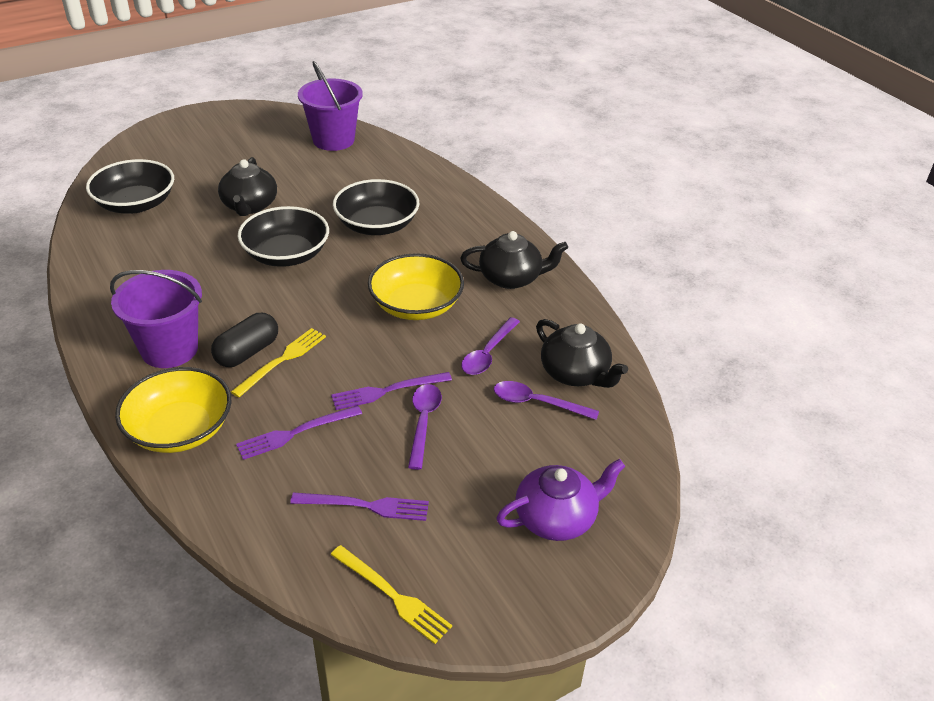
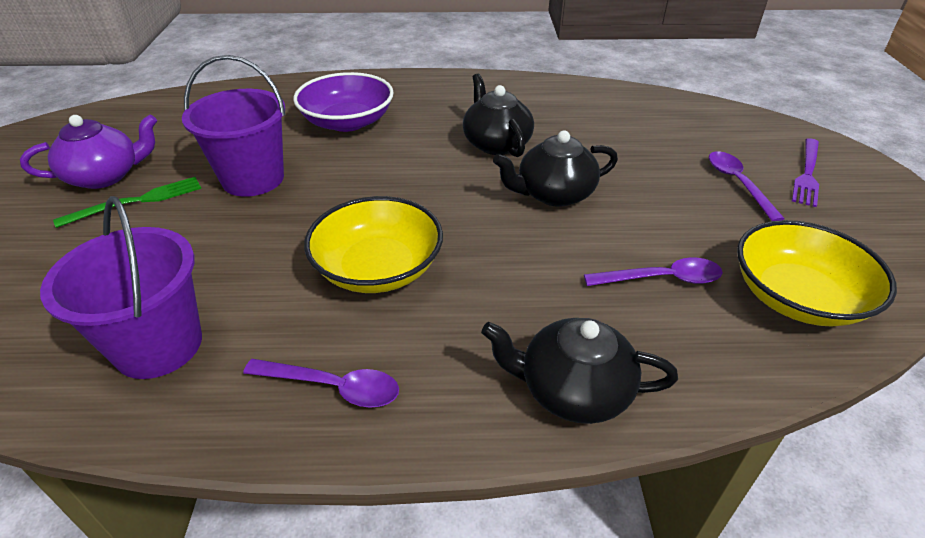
black bowl: [86,159,174,214] [237,206,329,267] [333,179,420,235] = 3 -> none = 0
black capsule: [211,313,278,367] = 1 -> none = 0
green fork: none = 0 -> [53,177,201,228] = 1
purple bowl: none = 0 -> [293,72,394,132] = 1
purple fork: [236,405,362,460] [290,493,429,521] [331,372,452,410] = 3 -> [792,138,819,207] = 1
yellow fork: [231,328,326,398] [331,545,452,644] = 2 -> none = 0

